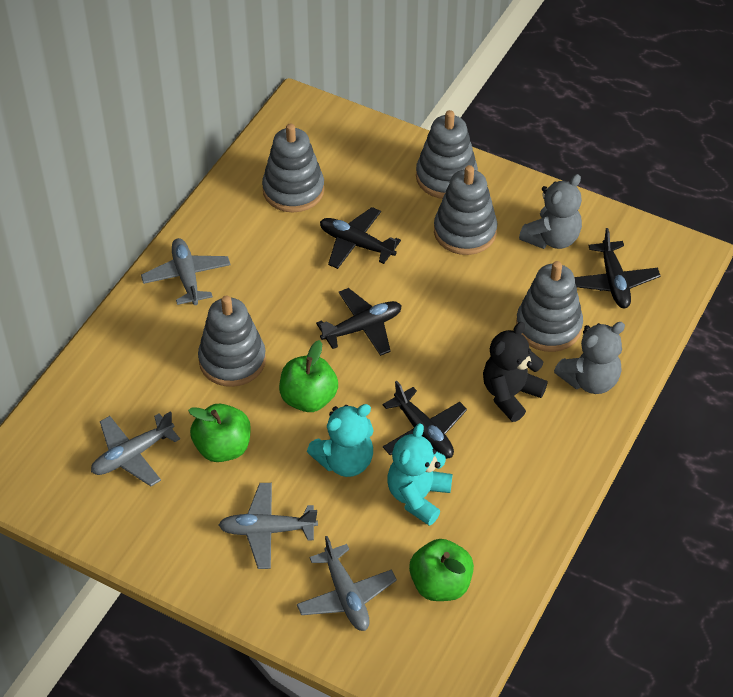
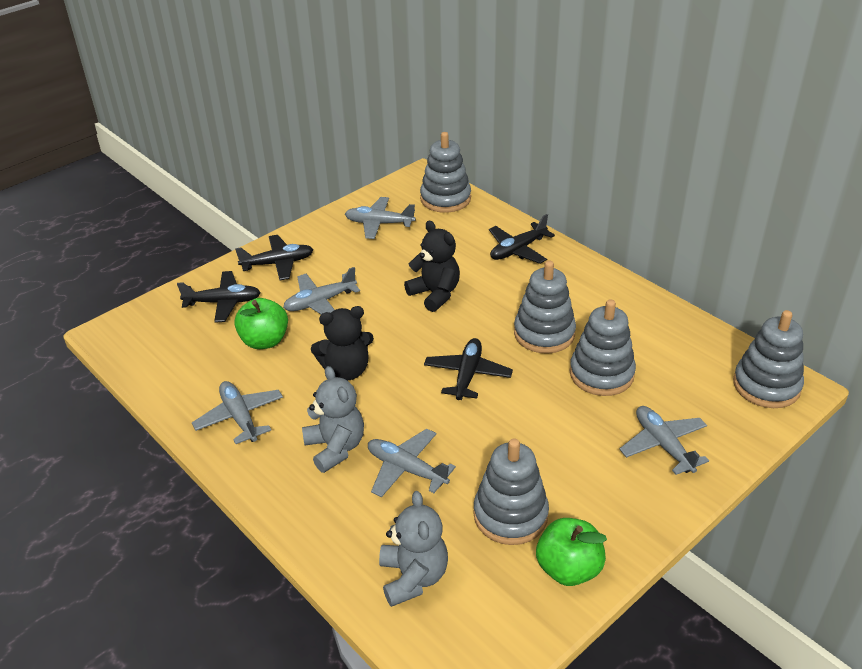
black teddy bear: [483,322,547,422] = 1 -> [311,306,374,380] [404,221,460,312] = 2
green apple: [188,404,251,462] [279,340,338,412] [409,539,474,601] = 3 -> [234,298,288,349] [536,518,607,586] = 2
grey plane: [91,411,180,486] [141,238,231,305] [219,483,318,569] [297,536,397,631] = 4 -> [192,381,283,444] [283,267,360,314] [345,197,416,239] [368,429,456,498] [619,406,709,475] = 5
turquoise teddy bear: [307,404,374,477] [387,423,452,526] = 2 -> none = 0

